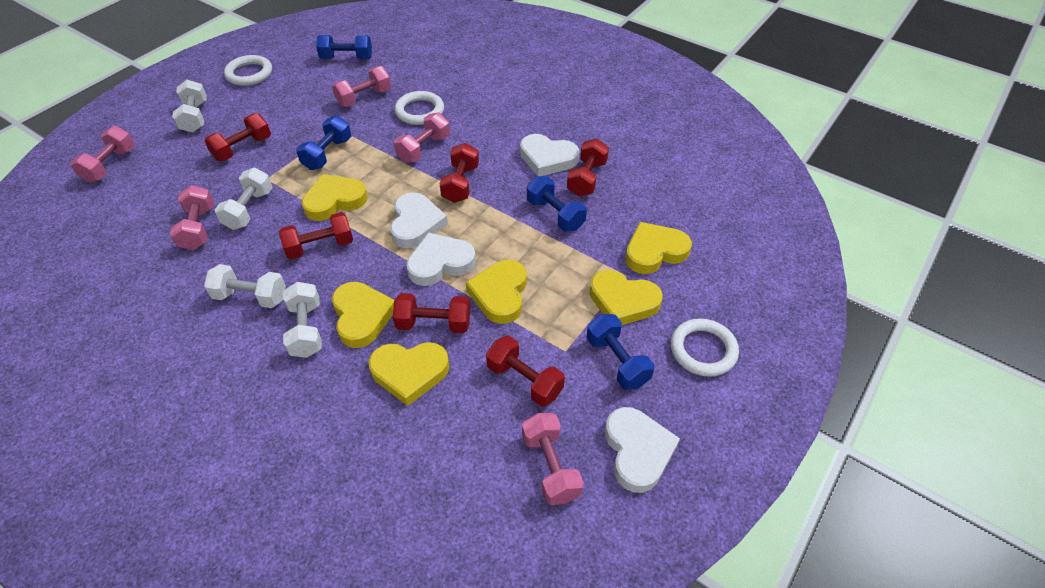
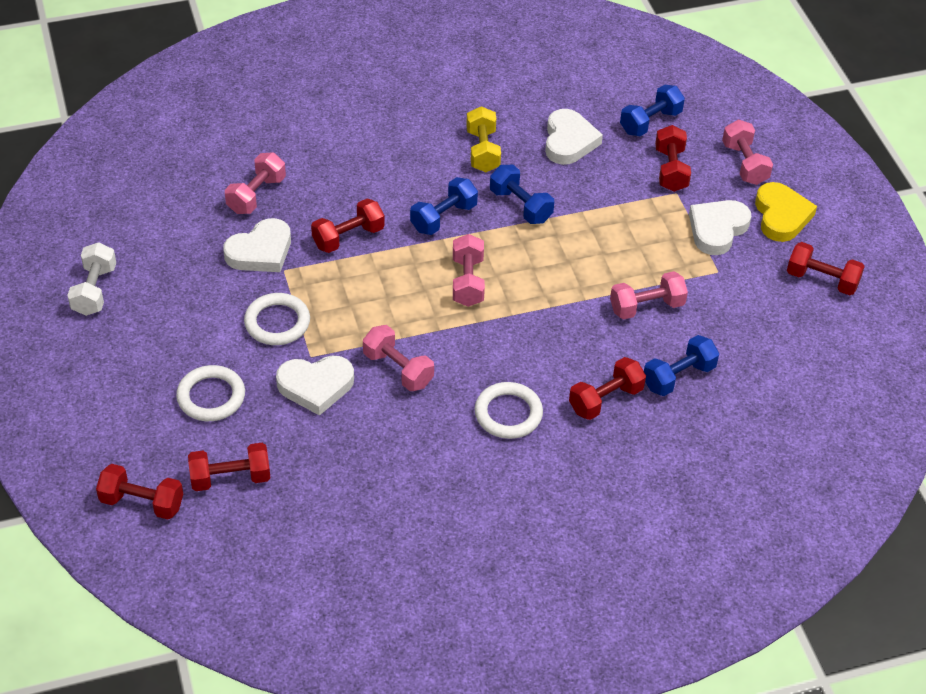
white dumbbell: [172,80,207,133] [204,264,286,308] [215,168,273,230] [283,282,322,358] = 4 -> [67,242,116,316] = 1
yellow dumbbell: none = 0 -> [466,106,501,172] = 1
yellow heart: [301,174,368,221] [332,282,395,348] [368,342,449,406] [466,260,527,324] [590,270,663,325] [625,222,692,274] = 6 -> [755,182,817,242] = 1

